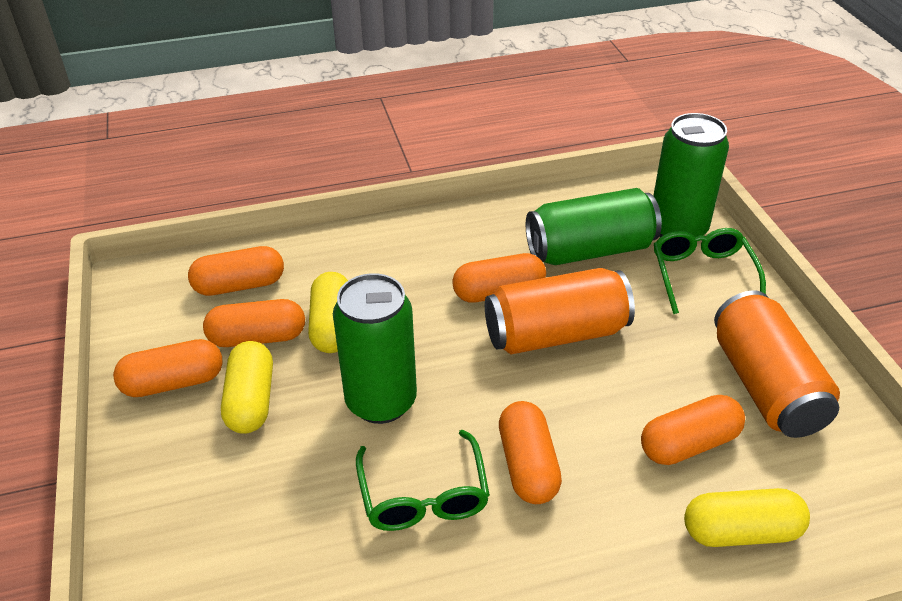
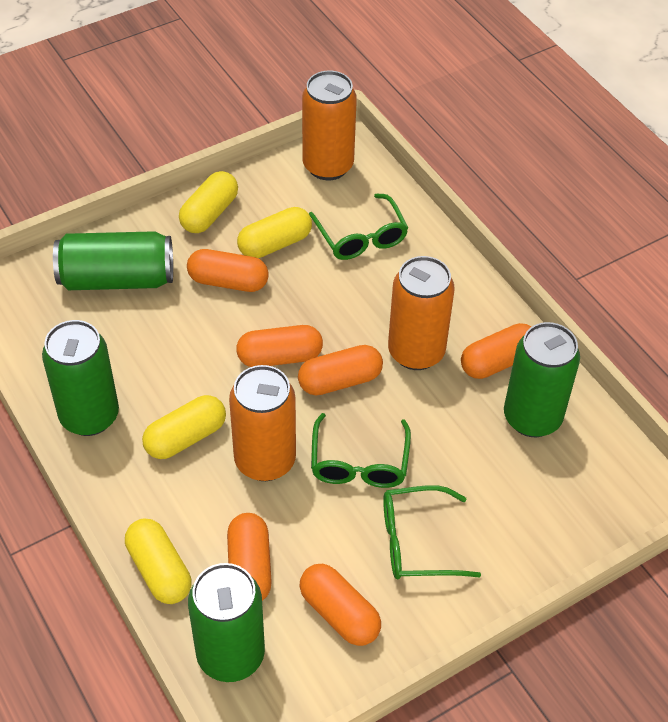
green can: [333,273,417,424] [526,188,662,265] [653,113,729,237] = 3 -> [42,320,119,436] [53,231,173,290] [188,563,265,682] [504,322,580,437] = 4
green glasses: [356,430,490,531] [654,228,766,314] = 2 -> [309,193,408,260] [311,413,411,488] [383,485,481,579] = 3
orange can: [485,268,635,354] [714,291,840,438] = 2 -> [229,365,296,481] [302,71,357,180] [388,256,454,370] = 3
yellow capsule: [221,341,273,434] [308,272,348,353] [684,488,810,547] = 3 -> [125,518,191,604] [142,395,226,459] [179,171,238,233] [237,207,312,258] = 4

